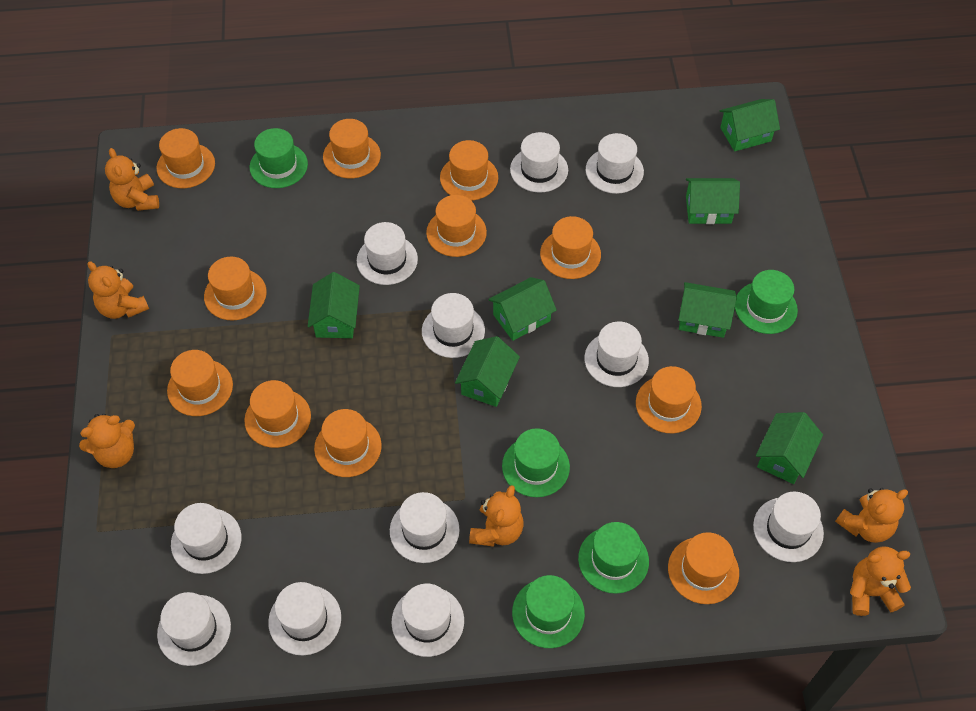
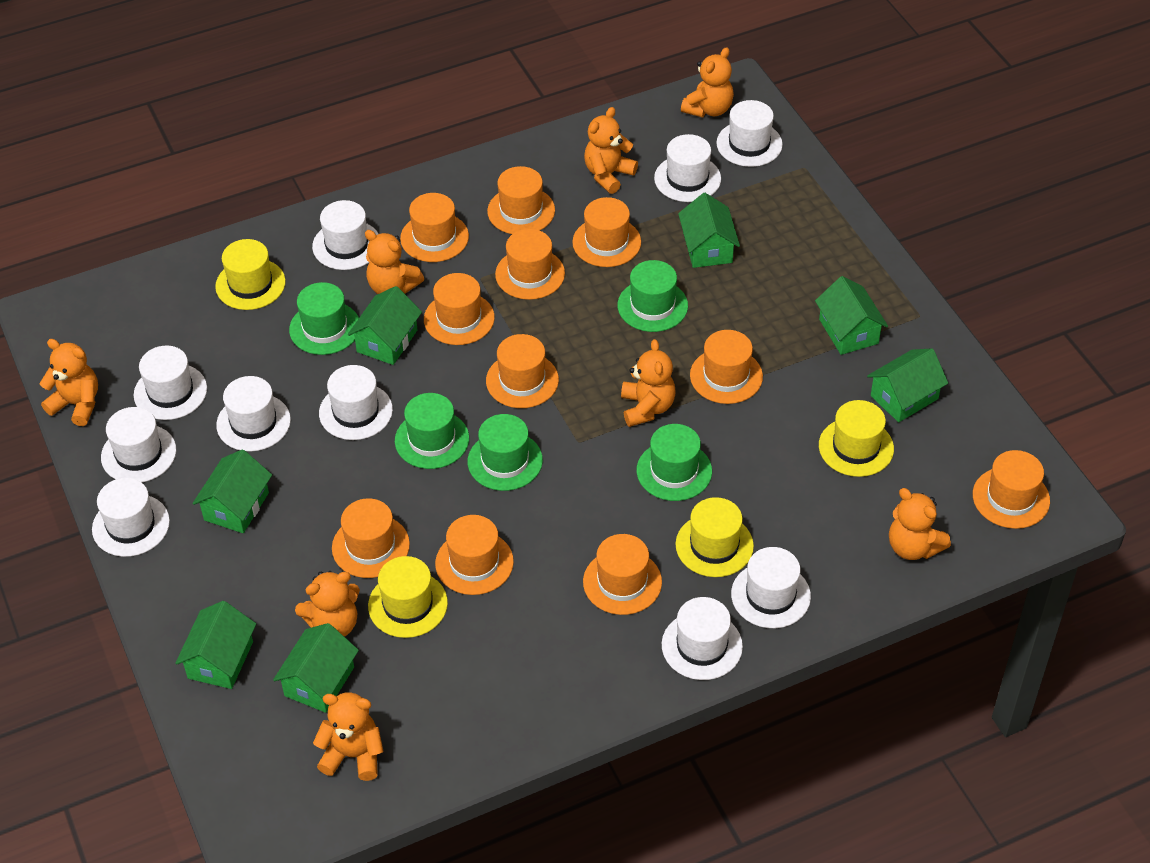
orange teddy bear: [79,414,135,468] [87,261,149,319] [105,148,159,211] [469,485,524,547] [835,488,908,543] [850,547,911,616] = 6 -> [40,339,98,426] [295,571,360,637] [313,692,384,781] [365,230,424,294] [584,107,638,194] [621,339,675,427] [681,47,734,118] [889,488,951,560] = 8
white hat: [157,592,231,666] [171,503,241,574] [268,582,341,655] [357,222,418,285] [390,492,460,563] [392,584,464,657] [422,293,485,358] [510,132,568,193] [584,321,649,387] [586,133,644,194] [753,492,824,562] = 11 -> [92,478,170,557] [101,407,176,482] [134,345,207,420] [216,376,291,452] [312,200,378,270] [319,365,393,440] [654,134,721,202] [662,597,743,680] [716,100,783,167] [731,547,811,628] = 10
yellow hat: none = 0 -> [215,239,286,310] [368,556,448,638] [676,497,754,577] [819,400,894,477] = 4

